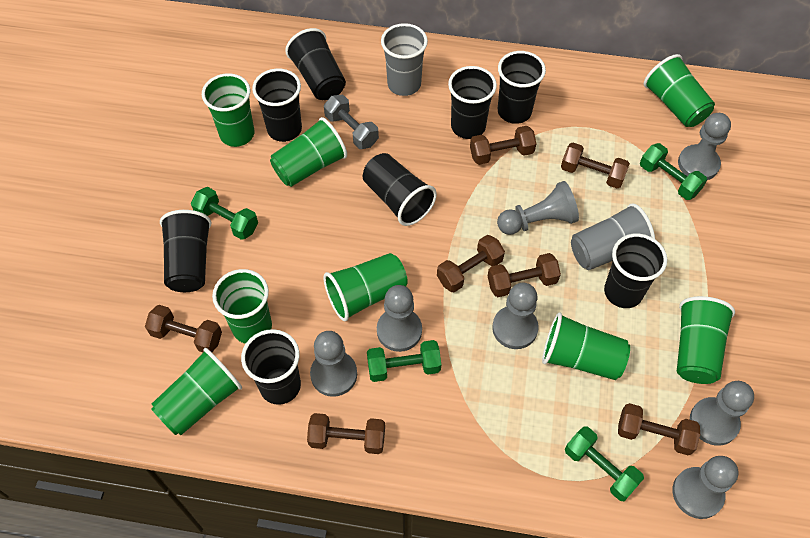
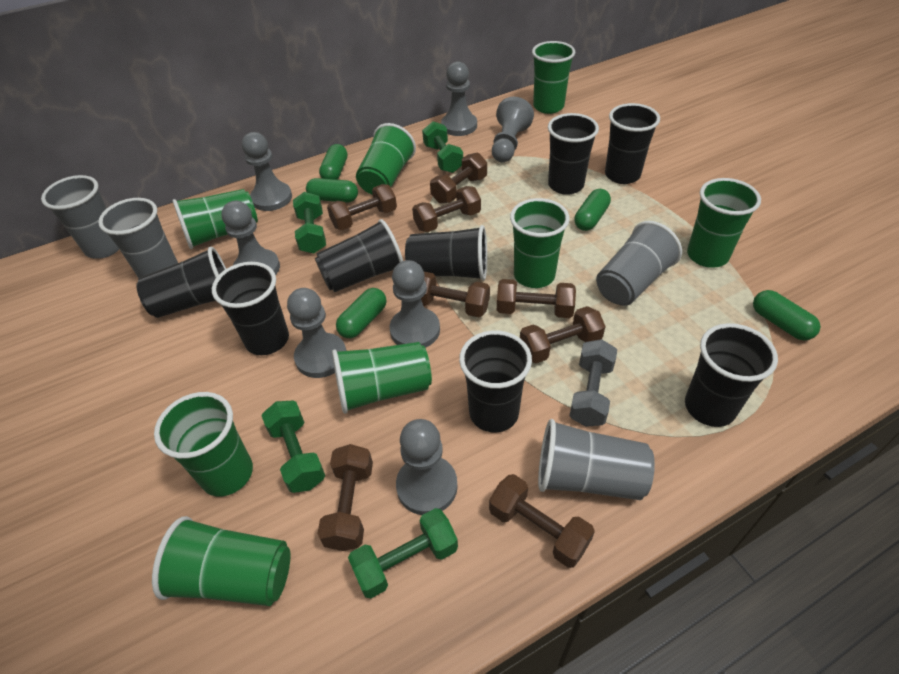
brown dumbbell: [145,305,222,352] [307,413,385,454] [437,235,505,292] [470,126,537,165] [488,253,561,297] [561,143,630,188] [618,403,700,455] = 7 -> [317,444,373,551] [327,184,397,230] [412,186,481,232] [421,272,490,317] [430,153,487,204] [489,474,595,568] [497,279,576,318] [520,306,606,363] = 8
green capsule: none = 0 -> [306,178,358,203] [319,144,347,180] [336,288,386,338] [574,189,611,231] [753,290,821,341] = 5
grey cup: [381,23,428,96] [571,203,655,270] = 2 -> [41,175,119,259] [98,198,178,278] [538,419,655,500] [596,221,682,306] = 4

